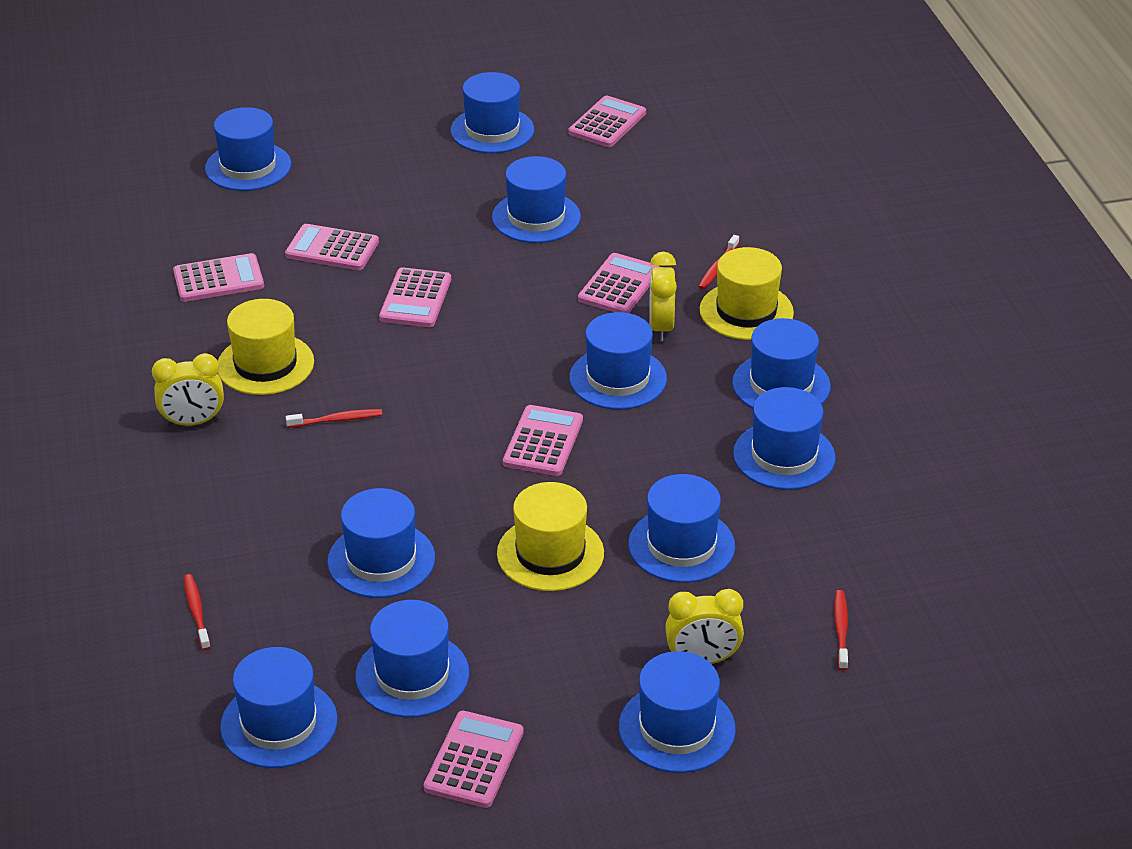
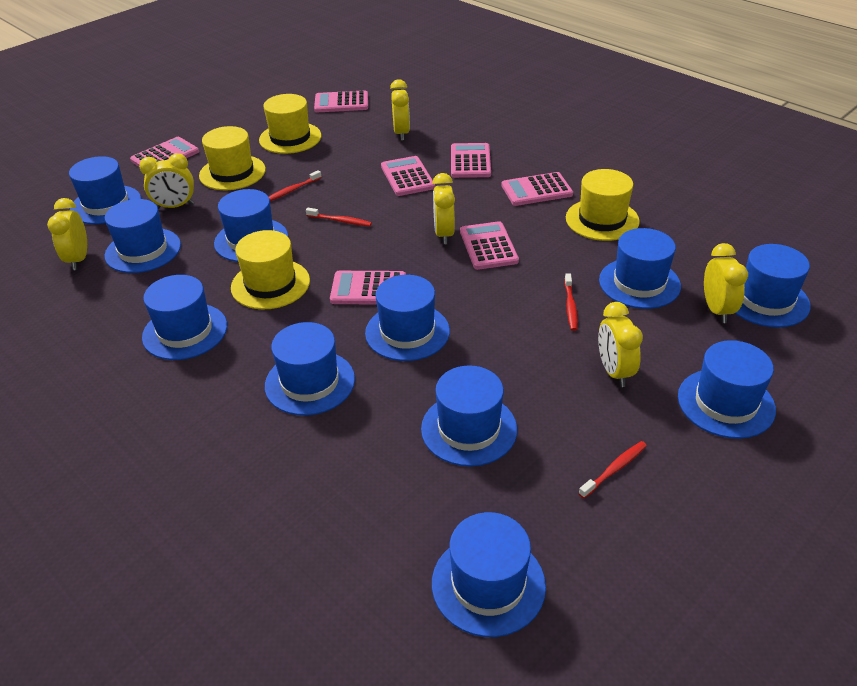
yellow clock: [152,353,224,426] [649,252,677,341] [665,589,744,664] = 3 -> [47,198,87,270] [139,153,194,209] [390,79,410,141] [432,173,455,244] [598,302,643,387] [704,243,748,323] = 6
yellow hat: [218,299,314,395] [497,482,604,591] [700,247,794,340] = 3 -> [199,126,266,190] [231,230,310,309] [259,94,321,154] [566,169,640,241] = 4

